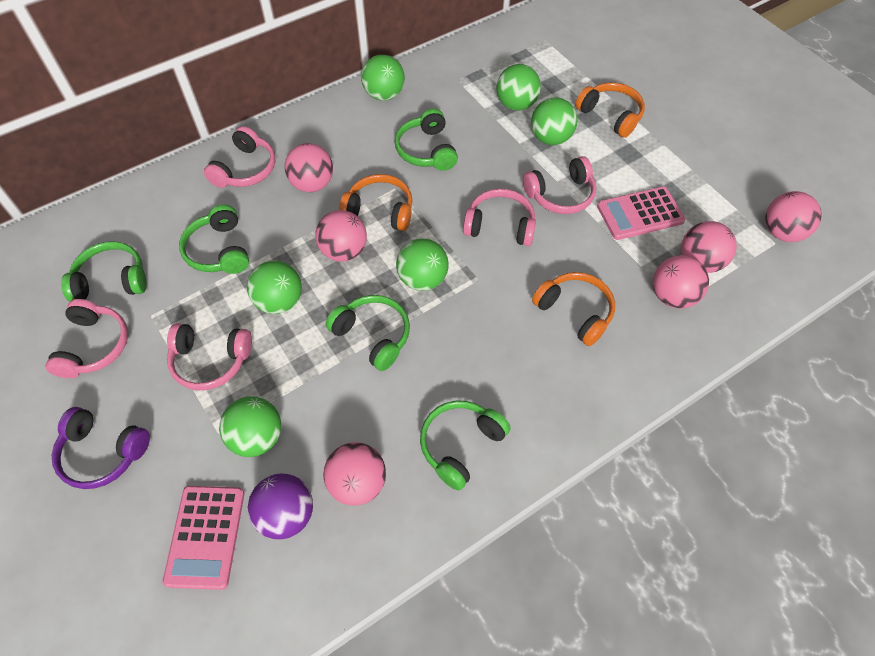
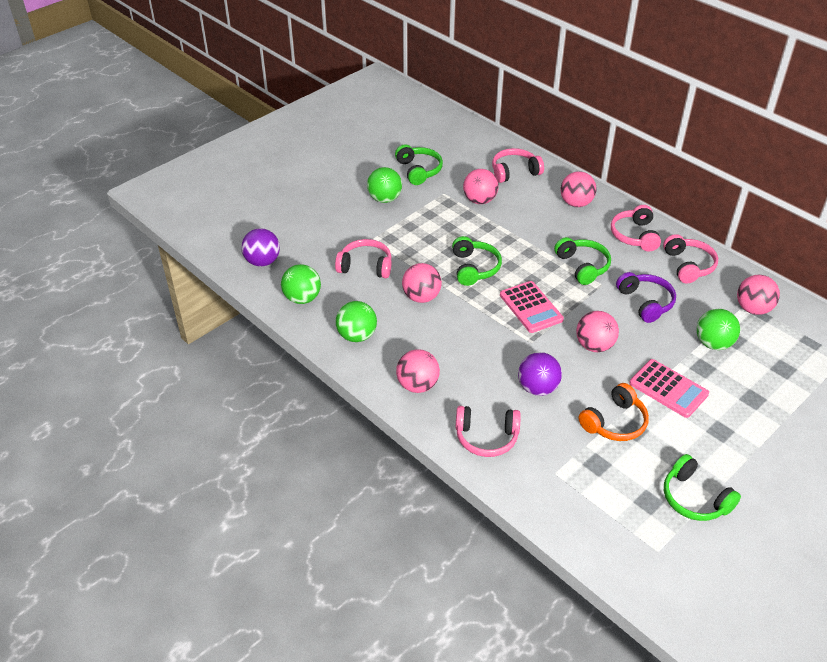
green ball: [219,396,281,457] [247,261,302,314] [361,55,405,101] [396,238,449,291] [496,64,541,110] [531,98,577,145] = 6 -> [281,264,321,304] [336,301,377,342] [367,167,402,203] [697,309,740,350] = 4
green headphones: [61,241,146,301] [179,204,249,274] [326,295,410,371] [395,108,458,171] [420,401,511,491] = 5 -> [395,144,443,185] [452,236,502,286] [554,237,611,285] [664,454,741,521] = 4
orange headphones: [339,174,412,231] [532,272,615,346] [575,82,645,138] = 3 -> [578,383,649,441] = 1
purple ball: [248,474,313,539] = 1 -> [241,228,280,267] [518,352,562,396] = 2

